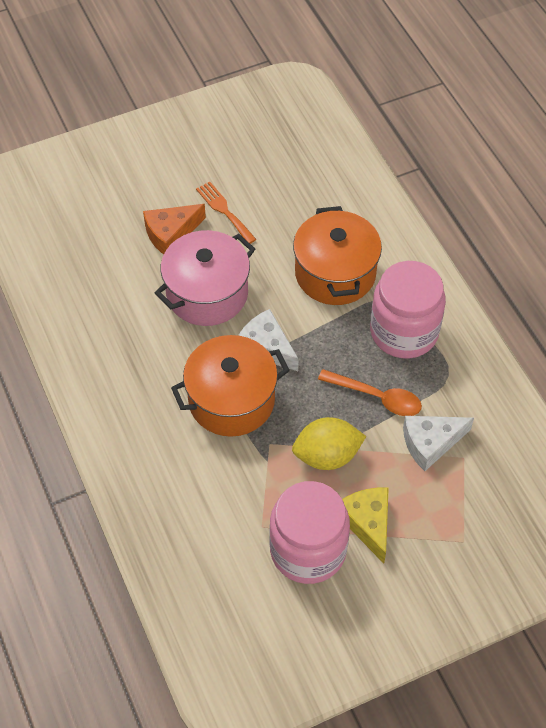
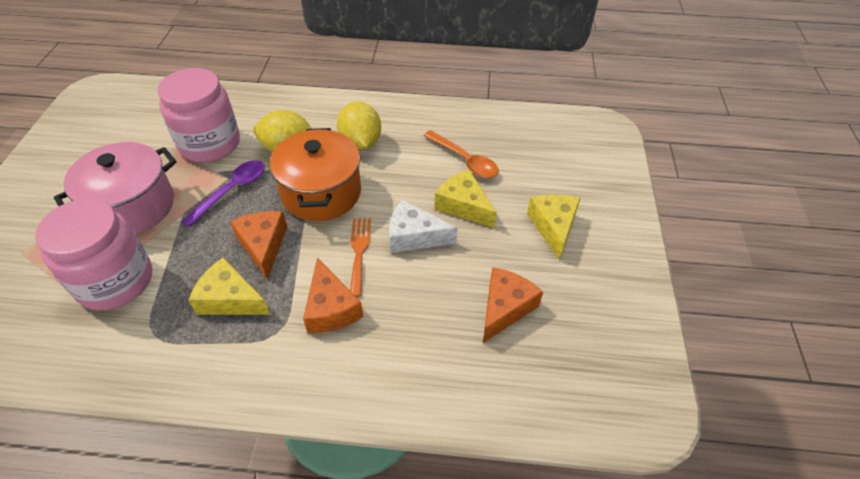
orange cheese: [143,204,206,254] = 1 -> [230,211,287,280] [303,257,363,333] [483,267,543,343] = 3
orange pot: [171,335,290,437] [293,206,382,305] = 2 -> [270,128,361,221] = 1
purple spoon: none = 0 -> [182,160,265,227] = 1
white cheese: [238,309,299,371] [403,416,474,471] = 2 -> [389,200,458,253] = 1
yellow cheese: [342,488,389,563] = 1 -> [189,257,270,315] [435,170,497,228] [527,195,581,260] = 3
yellow lemon: [292,417,366,470] = 1 -> [254,110,312,152] [337,102,381,150] = 2

